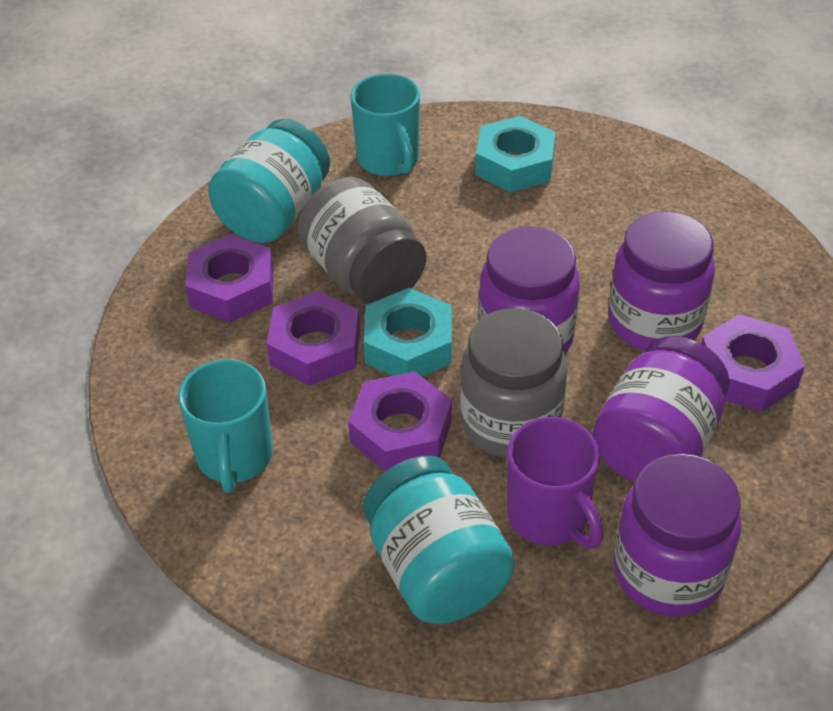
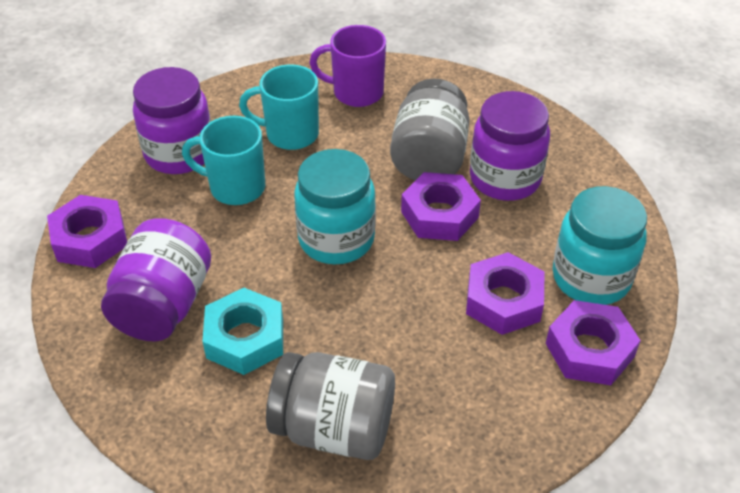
purple jar: [478,226,580,354] [593,336,729,482] [608,211,715,351] [613,454,741,617] = 4 -> [101,218,211,341] [133,67,211,174] [470,91,550,201] = 3
turquoise nut: [364,288,452,377] [475,116,556,192] = 2 -> [202,288,283,375] = 1

